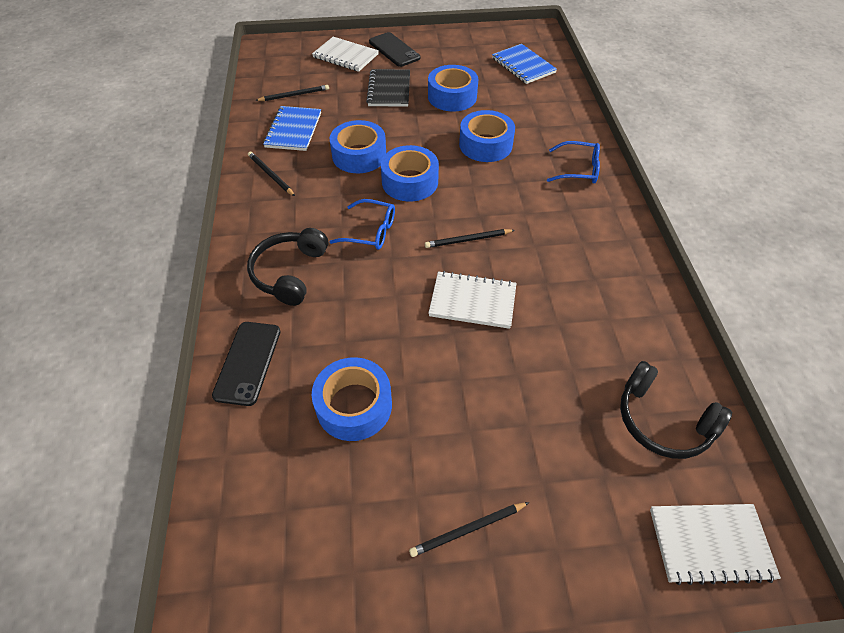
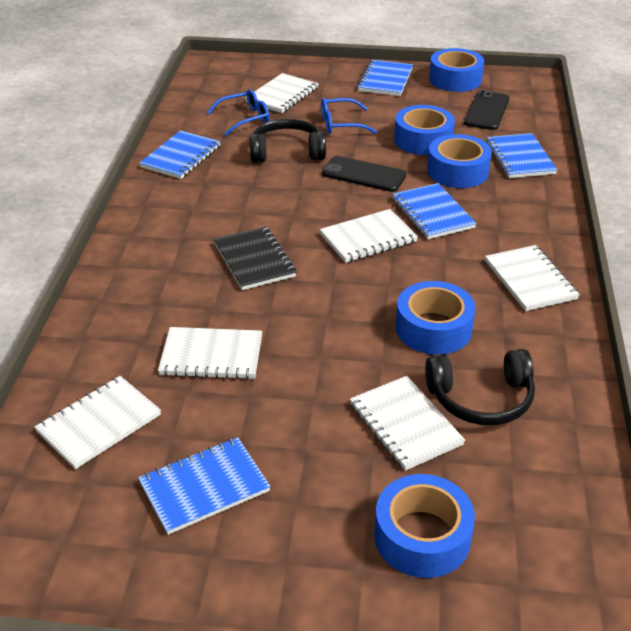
black pencil: [248,152,295,196] [255,85,329,101] [409,502,529,557] [425,229,515,248] = 4 -> none = 0
blue notebook: [263,106,321,151] [492,44,557,84] = 2 -> [138,437,271,535] [139,131,221,179] [357,60,413,96] [392,183,477,239] [486,133,557,178] = 5
white notebook: [312,37,379,72] [428,271,517,329] [650,504,781,585] = 3 -> [34,376,161,469] [158,327,262,380] [245,73,318,113] [320,209,418,263] [350,376,465,471] [485,245,580,311] = 6

